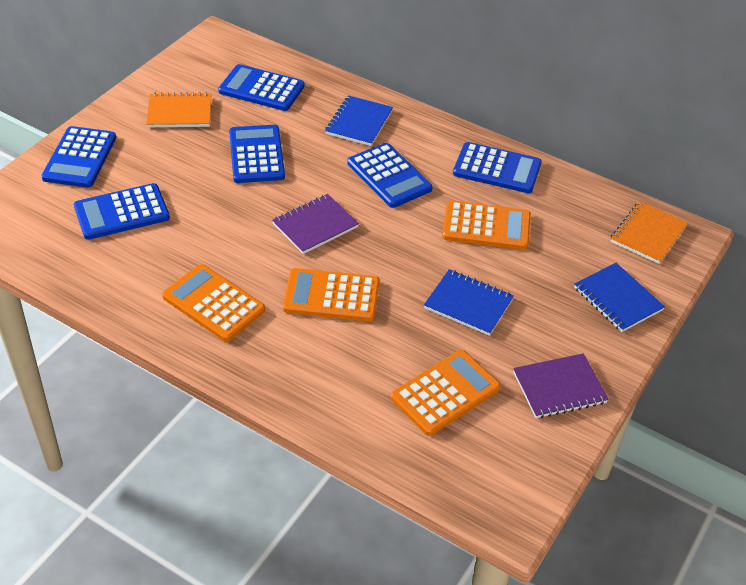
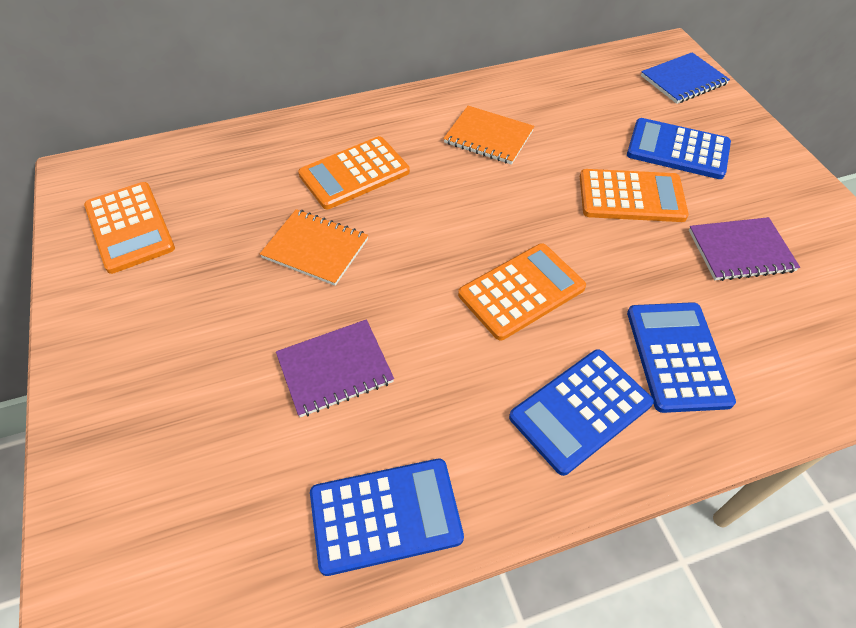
blue calculator: [41,126,116,187] [74,183,170,240] [218,64,305,111] [229,125,285,183] [347,143,433,208] [453,142,542,193] = 6 -> [310,459,464,576] [509,349,654,476] [627,118,731,179] [627,302,736,413] = 4
blue notebook: [325,95,393,146] [424,269,514,336] [574,263,665,332] = 3 -> [641,52,730,104] = 1

